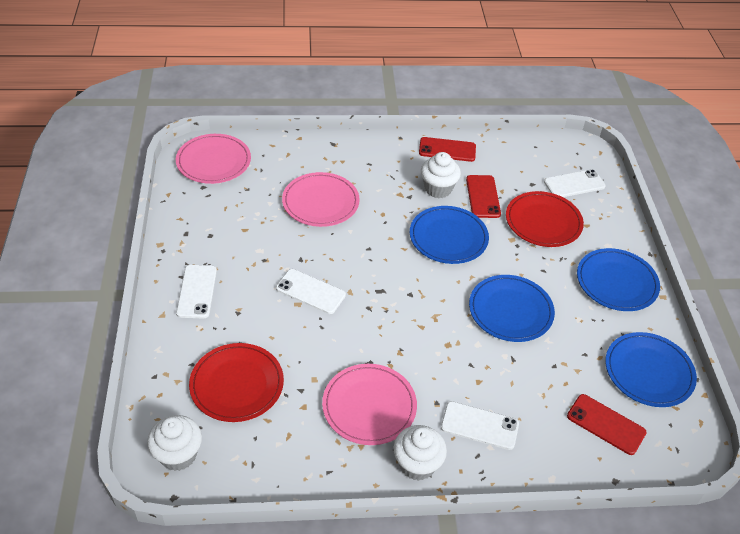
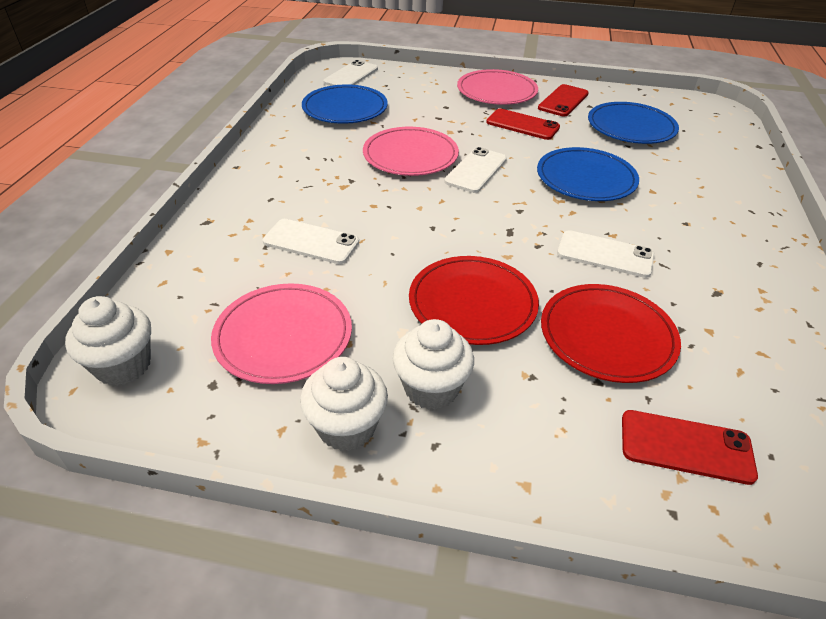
blue plate: [410,206,489,264] [469,275,555,342] [577,248,660,311] [605,332,697,407] = 4 -> [302,84,388,124] [537,147,639,201] [588,102,679,144] = 3

